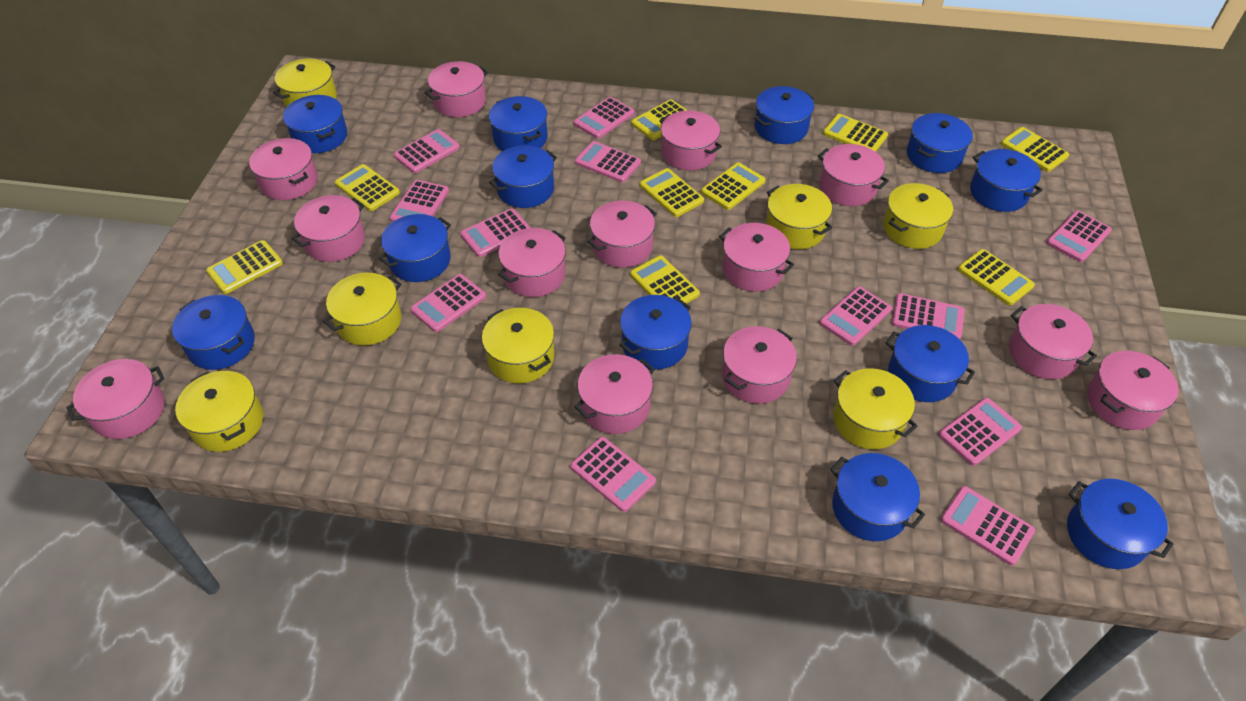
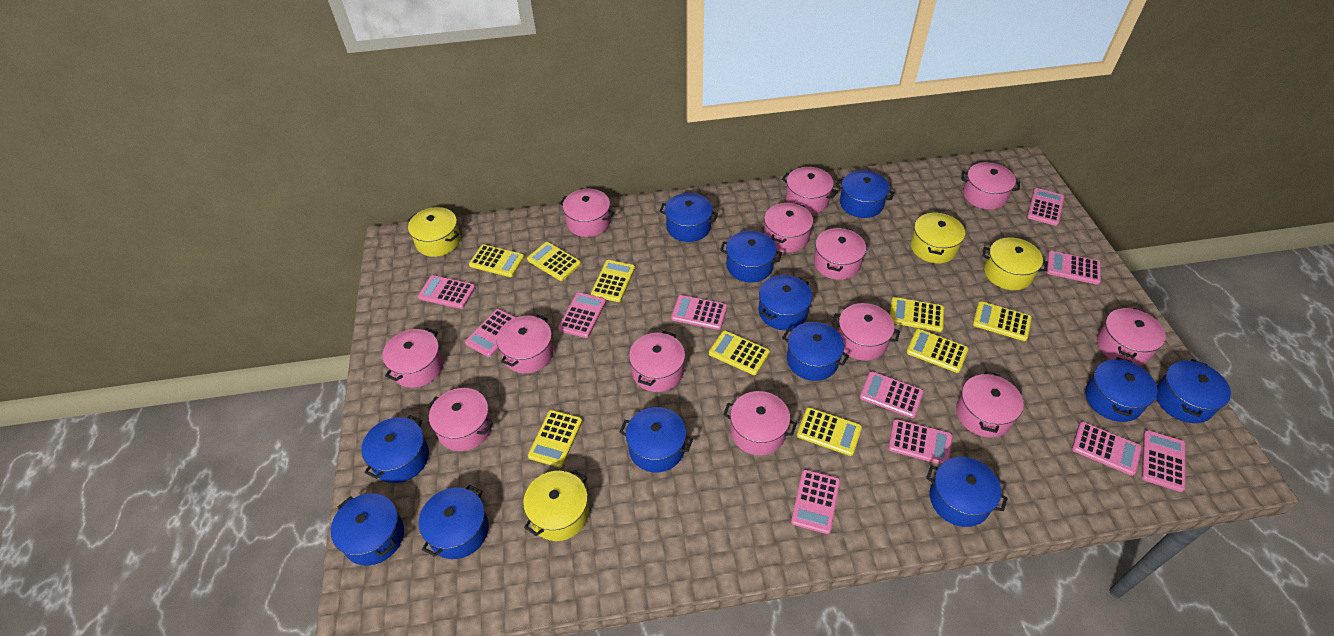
pink calculator: [390,180,449,222] [394,129,460,173] [410,274,486,332] [460,209,531,257] [570,437,656,512] [574,97,635,139] [575,141,641,183] [820,287,892,346] [892,293,965,339] [939,398,1022,466] [941,486,1035,566] [1046,211,1112,262] = 12 -> [418,275,476,309] [465,309,516,357] [558,292,606,338] [671,295,727,330] [791,469,840,534] [860,371,924,418] [888,419,953,465] [1027,188,1064,226] [1047,251,1101,285] [1072,422,1142,476] [1142,430,1186,492] = 11
yellow pot: [175,371,264,452] [273,59,337,107] [323,273,402,345] [482,308,554,383] [766,184,833,249] [833,368,918,449] [883,183,953,249] = 7 -> [408,207,461,257] [523,470,589,541] [911,212,965,263] [982,237,1048,290] = 4

